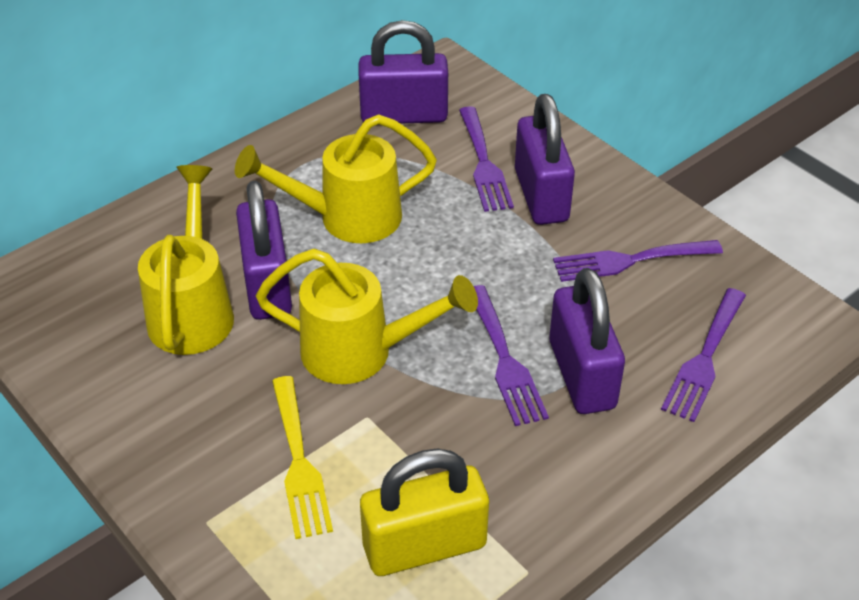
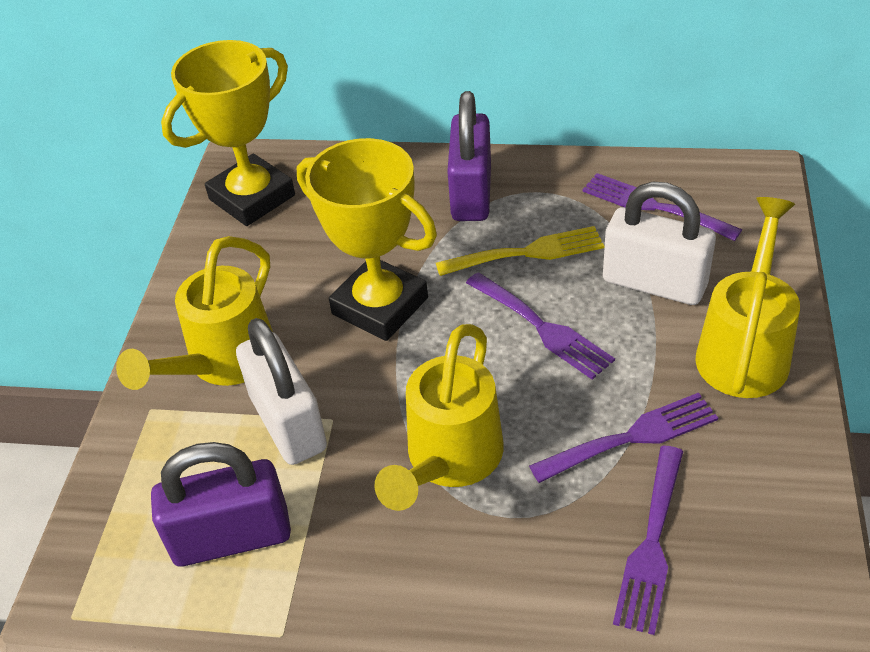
purple padlock: [236,181,292,320] [359,20,448,124] [515,94,575,225] [549,268,625,414] = 4 -> [151,442,291,567] [447,91,491,221] = 2
white padlock: none = 0 -> [236,318,327,465] [603,182,716,305] = 2
yellow padlock: [360,449,489,576] = 1 -> none = 0
yellow trophy: none = 0 -> [161,40,295,226] [297,138,437,341] = 2

